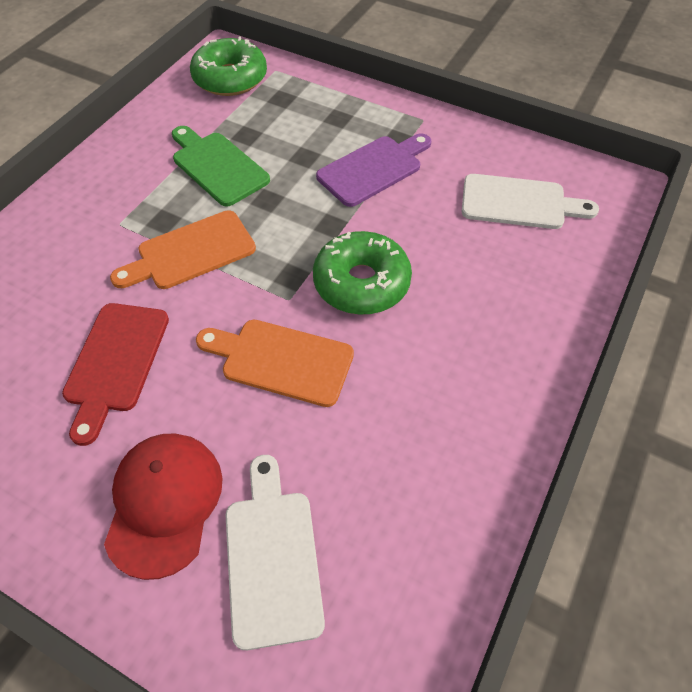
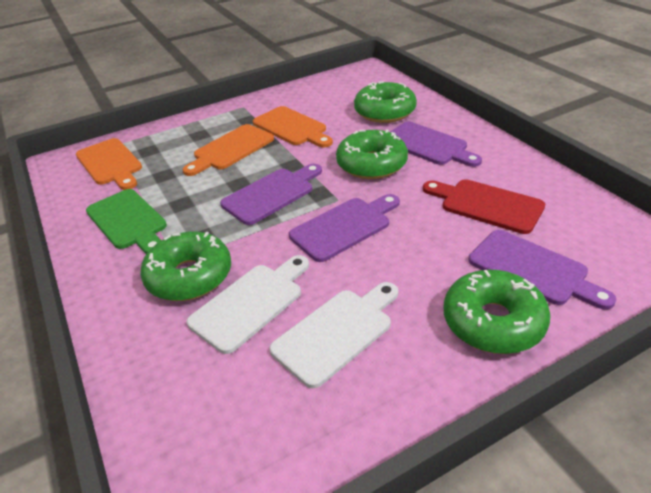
green donut: [190,37,267,96] [313,231,412,315] = 2 -> [140,231,231,301] [336,129,408,179] [354,81,417,123] [443,270,551,354] = 4
orange cutting board: [110,210,256,289] [196,320,354,407] = 2 -> [76,138,142,190] [183,124,274,176] [253,106,333,148] = 3
purple cutting board: [316,133,431,207] = 1 -> [220,164,322,225] [289,194,400,262] [390,122,482,167] [468,230,616,310] = 4
red cap: [104,434,223,580] = 1 -> none = 0

